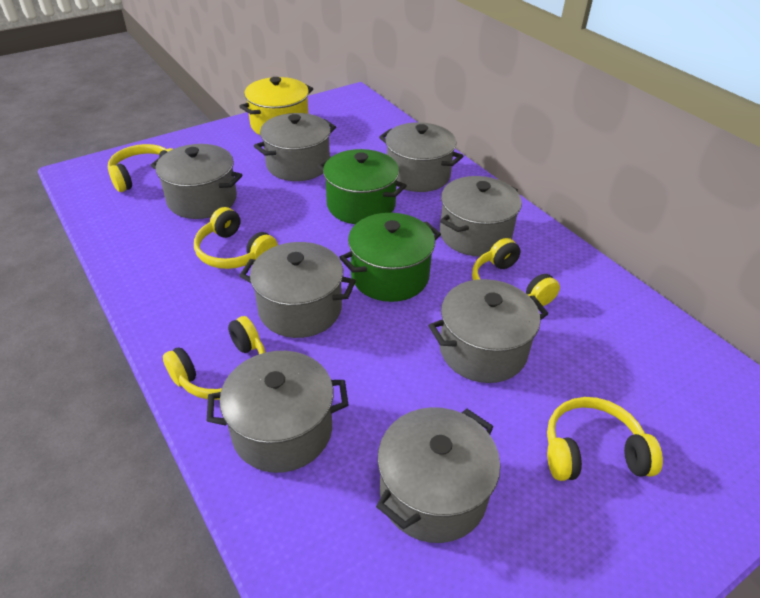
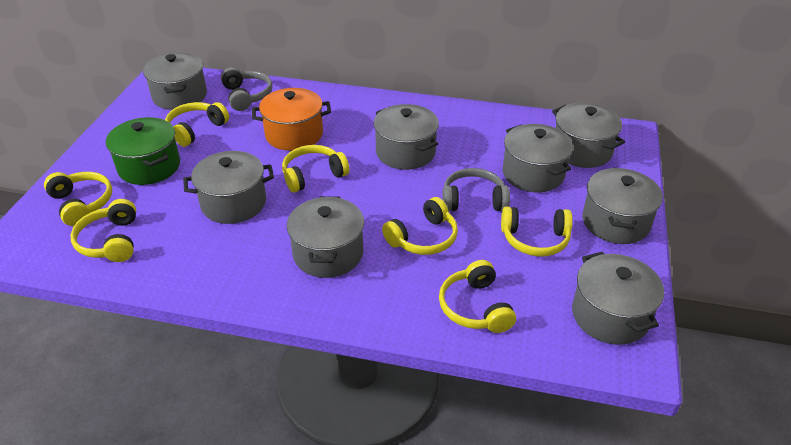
green pot: [317,149,407,224] [339,213,441,302] = 2 -> [106,117,180,185] = 1
grey headphones: none = 0 -> [221,67,272,111] [442,168,510,211] = 2
orange pot: none = 0 -> [252,88,331,151] = 1
yellow headphones: [108,144,173,192] [163,316,265,400] [194,207,278,269] [472,238,560,306] [547,397,663,481] = 5 -> [44,172,112,226] [71,199,136,262] [165,102,229,147] [282,145,350,193] [382,197,458,255] [439,260,516,333] [501,206,573,257] = 7
yellow pot: [239,77,313,135] = 1 -> none = 0

